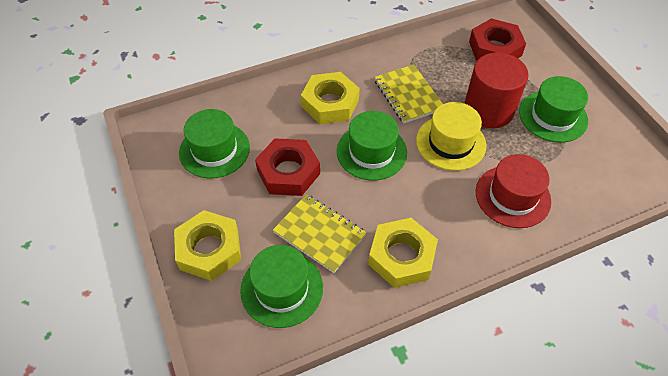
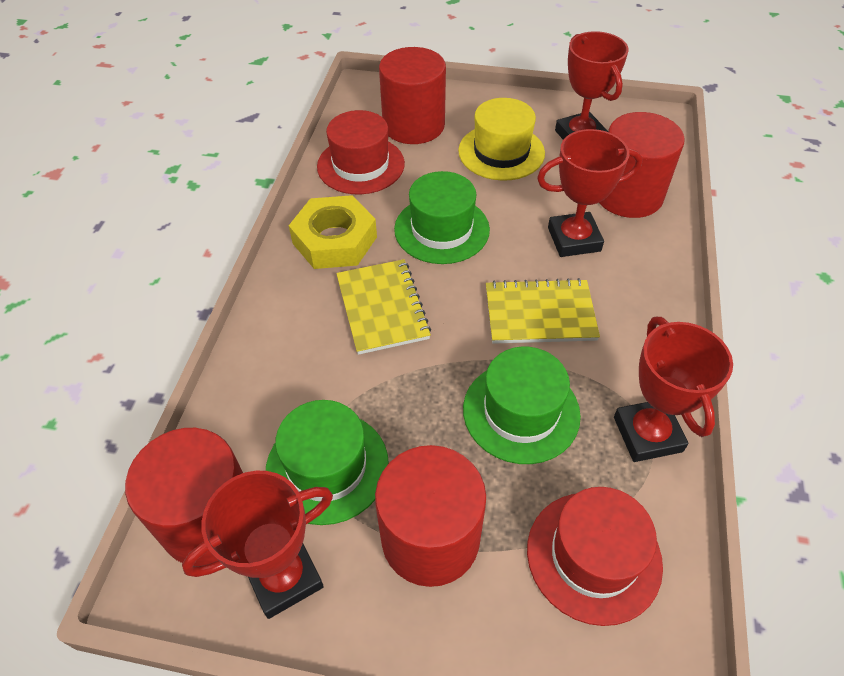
green hat: [179,109,250,179] [240,245,323,328] [337,111,407,180] [519,76,588,143] = 4 -> [266,400,389,525] [394,171,490,264] [463,347,581,464] = 3
red cylinder: [464,52,529,128] = 1 -> [125,428,243,566] [375,445,486,587] [379,47,446,144] [599,112,684,218] = 4
red hat: [476,154,551,228] = 1 -> [317,110,405,194] [527,487,663,626] = 2
red nut: [255,138,320,196] [469,18,526,60] = 2 -> none = 0
red trophy: none = 0 -> [182,471,333,619] [537,129,643,257] [555,31,629,140] [614,317,733,462] = 4
yellow nut: [174,210,241,281] [301,72,360,124] [368,218,438,288] = 3 -> [289,195,377,269] = 1

